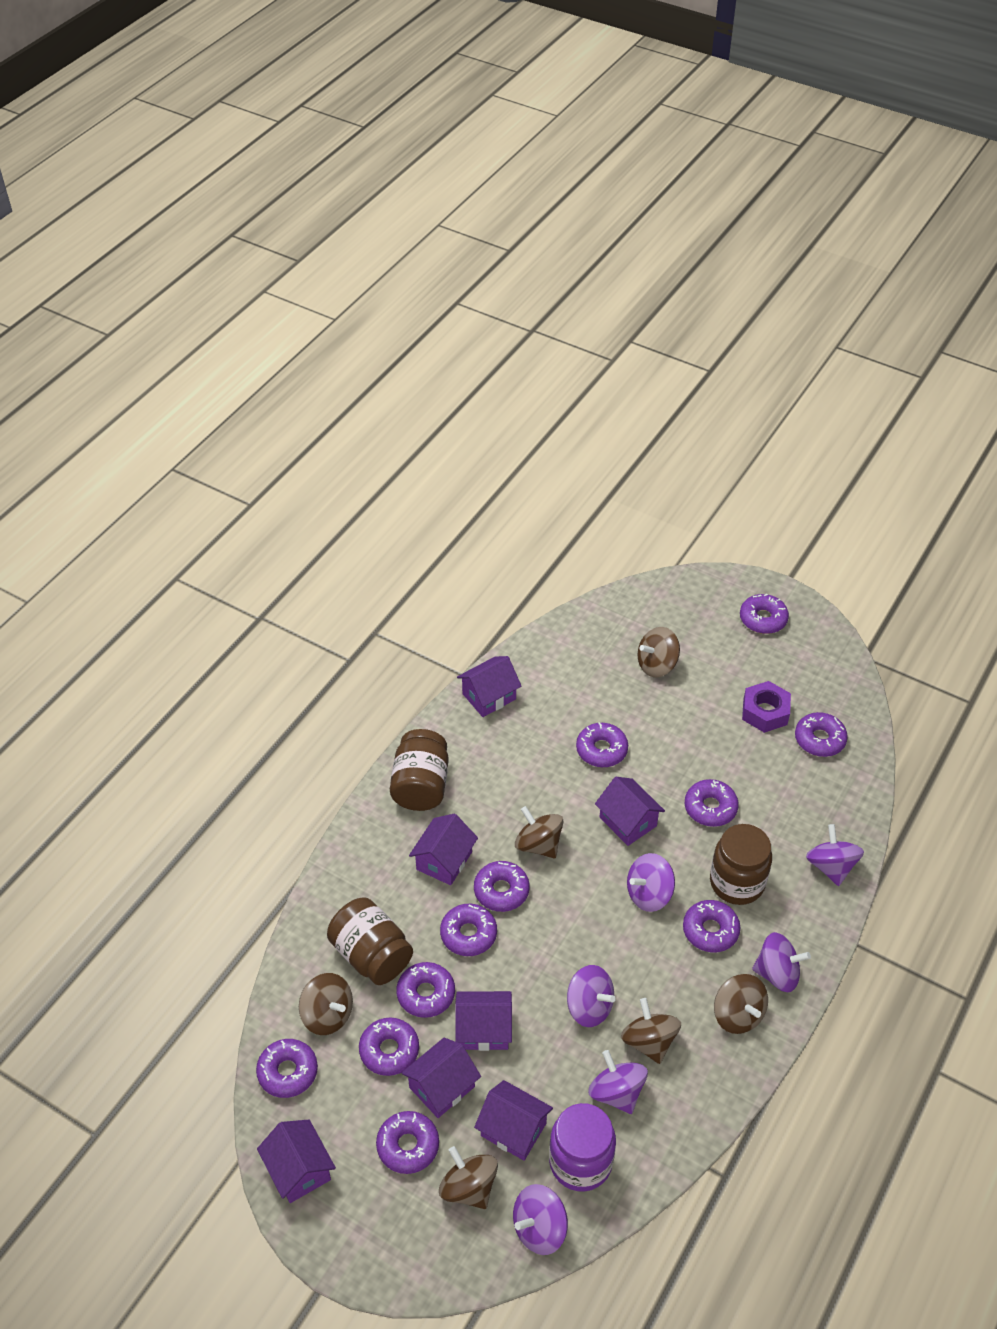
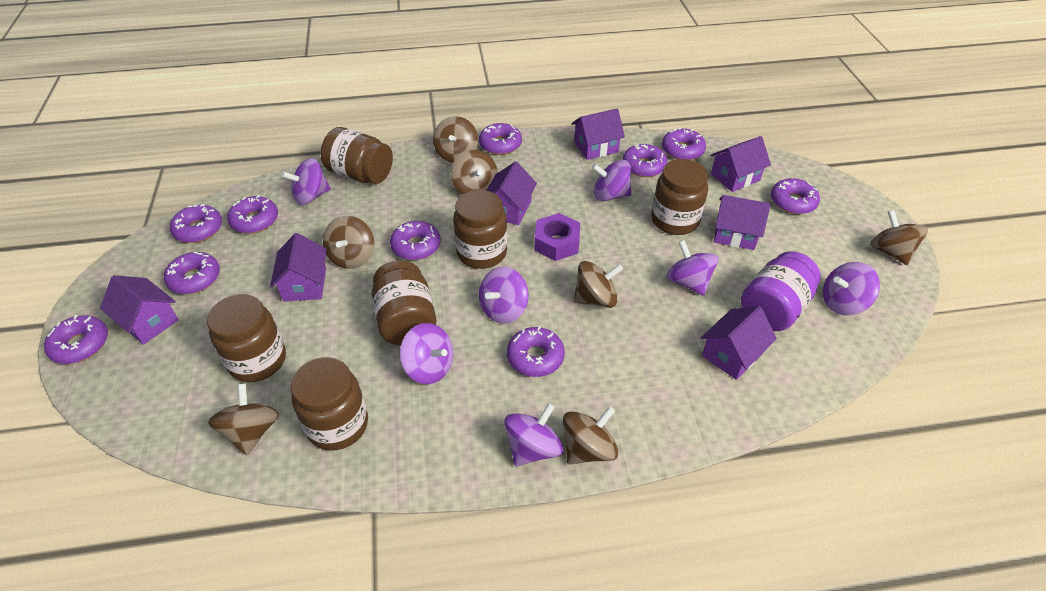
brown jar: [327,897,413,985] [390,729,449,811] [710,824,772,905] = 3 -> [207,294,286,382] [291,357,368,451] [321,127,393,184] [372,260,436,345] [453,190,507,269] [651,159,708,235] = 6
brown spinning top: [299,973,353,1035] [439,1146,498,1209] [515,806,564,858] [621,998,681,1064] [638,627,680,677] [714,974,768,1034] = 6 -> [208,383,279,455] [323,216,374,269] [433,116,478,163] [451,150,498,195] [563,406,618,464] [574,261,623,308] [870,210,928,265] = 7
purple donut: [256,1039,318,1098] [359,1018,419,1076] [376,1111,439,1174] [396,962,455,1018] [440,904,497,956] [474,861,530,912] [576,722,628,767] [683,900,741,952] [685,779,739,827] [740,594,789,634] [795,712,848,757] = 11 -> [44,315,108,364] [164,251,220,294] [170,204,222,243] [227,195,278,234] [390,221,441,260] [479,123,522,155] [507,326,565,377] [622,144,668,177] [662,127,706,160] [771,178,820,214] = 10
purple spinning top: [513,1184,568,1255] [567,965,616,1027] [588,1050,648,1114] [627,853,675,912] [752,932,811,992] [806,824,864,886] = 6 -> [282,158,331,205] [400,323,454,384] [479,267,529,324] [504,403,563,467] [592,160,631,201] [666,240,719,296] [823,262,880,316] = 7

